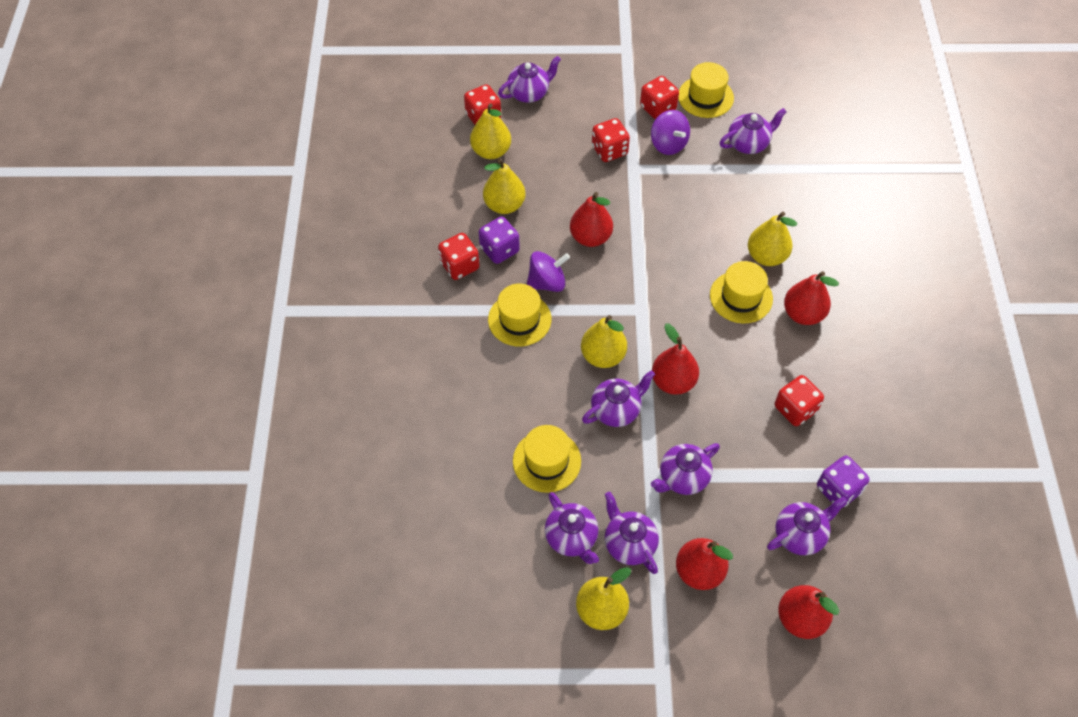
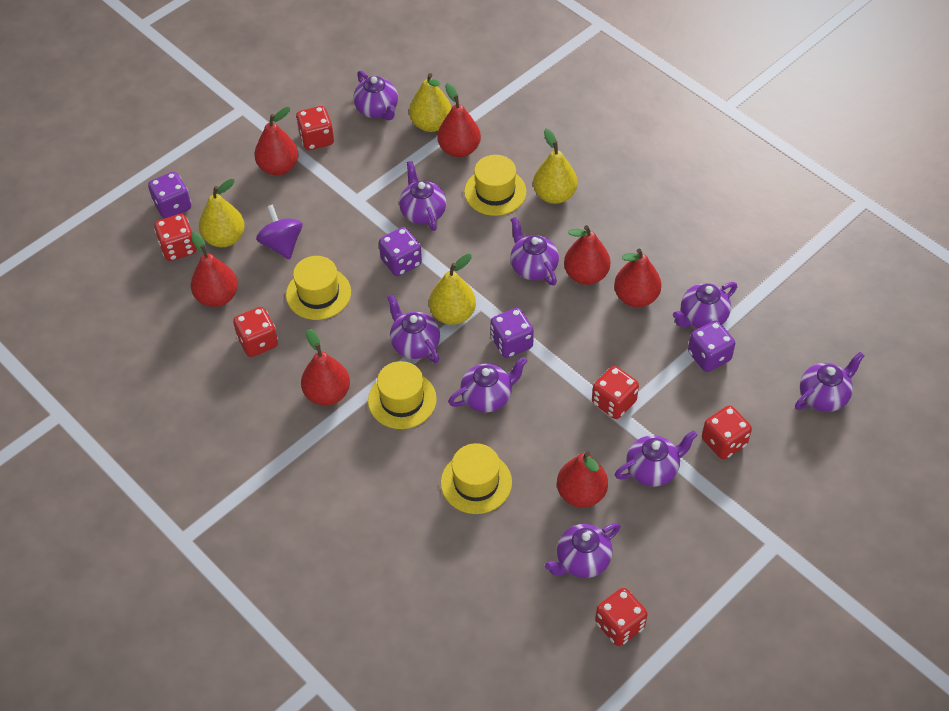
purple dice: [479,217,520,264] [817,455,870,508] = 2 -> [148,172,191,219] [379,227,422,276] [490,308,534,358] [688,321,735,372] = 4
purple spinning top: [527,251,570,292] [651,110,690,155] = 2 -> [256,204,303,260] = 1
purple teapot: [498,56,561,103] [545,492,599,564] [582,370,655,427] [605,492,659,574] [651,443,720,495] [720,108,787,154] [767,497,847,555] = 7 -> [353,71,398,120] [387,294,440,363] [399,161,446,231] [448,357,527,412] [510,217,559,285] [545,523,621,578] [615,430,697,487] [673,282,737,329] [795,352,865,412] = 9
red dice: [438,233,480,280] [464,84,501,125] [592,118,630,162] [640,76,679,119] [775,375,824,426] = 5 -> [154,214,196,261] [233,307,278,357] [296,106,334,150] [592,366,639,419] [595,588,648,646] [702,406,752,460] = 6
red pear: [570,192,613,247] [652,323,699,395] [676,538,733,590] [778,585,840,639] [784,271,839,325] = 5 -> [191,232,238,307] [254,107,299,176] [301,328,350,406] [437,83,481,157] [557,452,608,508] [564,225,610,285] [614,248,661,308] = 7
yellow pear: [470,103,511,159] [483,158,525,214] [576,567,631,630] [581,315,627,368] [748,212,797,266] = 5 -> [199,179,245,247] [409,73,451,132] [429,254,476,325] [533,128,578,204] = 4

